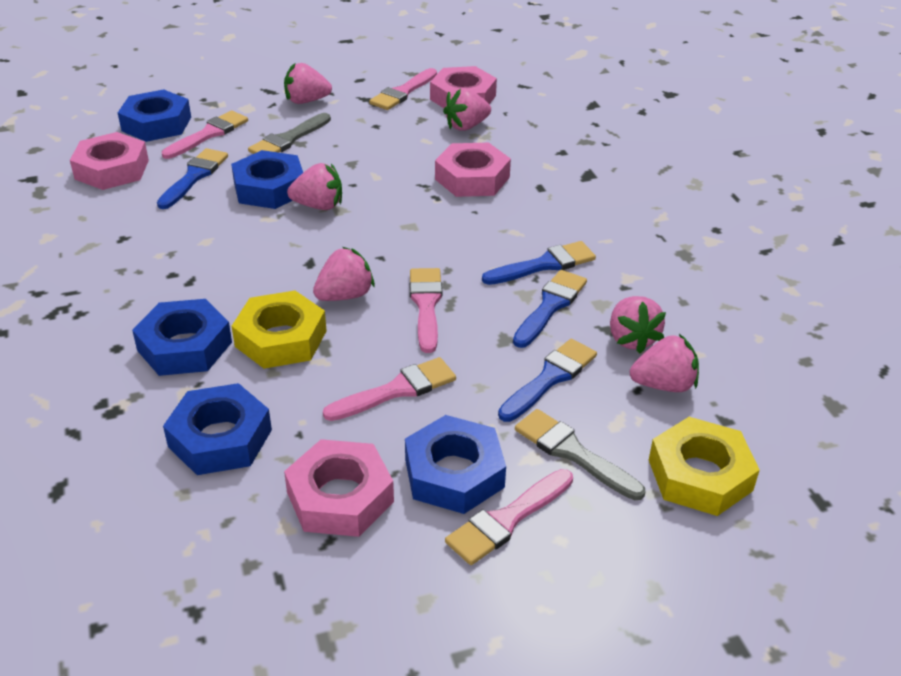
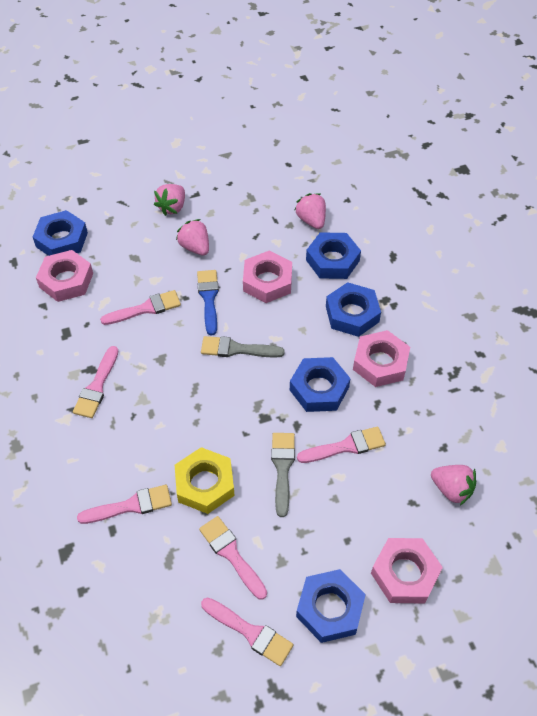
blue brush: [157,148,228,209] [482,241,596,285] [498,339,597,422] [513,270,587,348] = 4 -> [197,270,219,336] = 1
pink brush: [162,110,248,159] [323,357,456,421] [369,68,437,110] [410,268,442,353] [445,469,573,565] = 5 -> [73,346,118,418] [77,485,172,524] [100,290,181,325] [199,516,267,600] [201,597,294,666] [297,427,386,463] = 6
pink strawberry: [284,63,332,104] [287,163,342,210] [313,247,375,301] [443,88,491,131] [610,296,666,354] [630,334,699,392] = 6 -> [154,184,185,216] [176,219,209,256] [295,193,326,229] [431,465,476,506] = 4
yellow nut: [232,291,327,369] [649,417,760,516] = 2 -> [175,447,235,514] = 1

